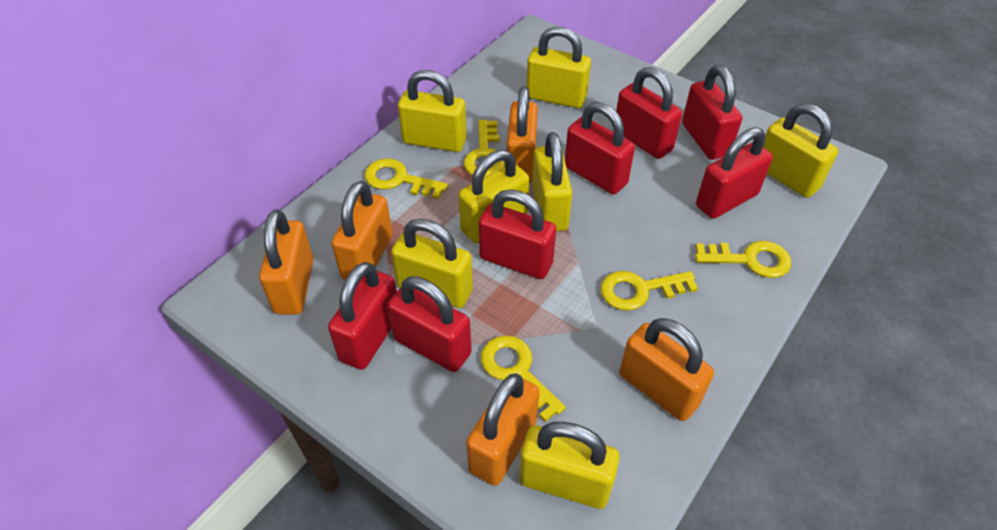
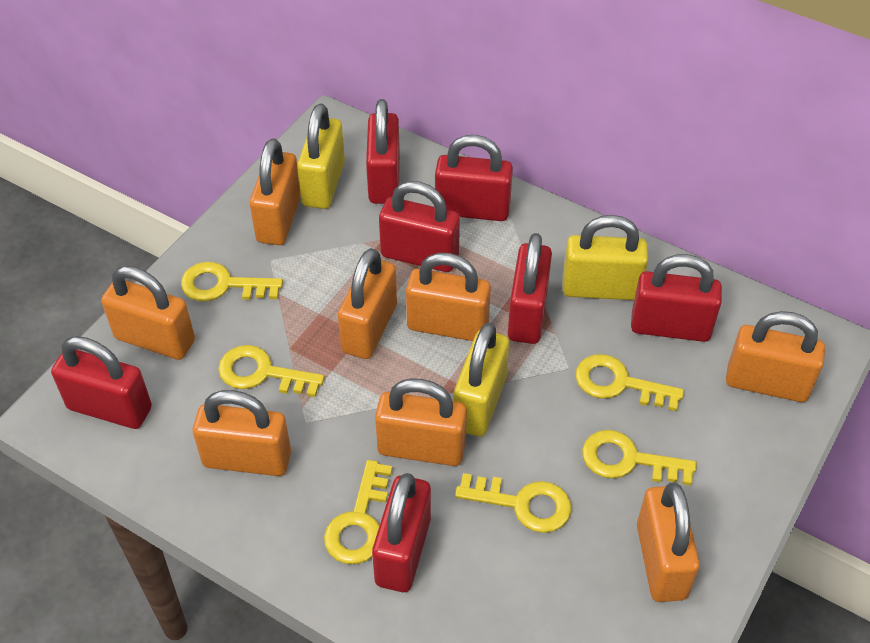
orange padlock: [259,210,313,314] [331,181,392,280] [466,374,540,486] [507,86,538,183] [620,318,714,421] = 5 -> [101,266,195,360] [193,390,291,476] [250,138,301,245] [338,248,397,359] [375,378,467,466] [406,253,491,341] [637,483,700,602] [726,311,825,402] = 8
yellow key: [364,158,448,199] [464,120,505,177] [481,335,566,422] [600,271,698,311] [695,241,791,278] = 5 -> [181,262,283,301] [218,345,325,397] [324,460,392,564] [455,473,572,533] [575,354,684,411] [582,430,697,485] = 6
yellow padlock: [391,218,473,308] [398,70,467,152] [458,150,529,243] [519,422,620,509] [527,27,591,108] [532,132,572,231] [763,103,838,198] = 7 -> [297,104,345,209] [454,323,509,437] [563,215,648,300] = 3

